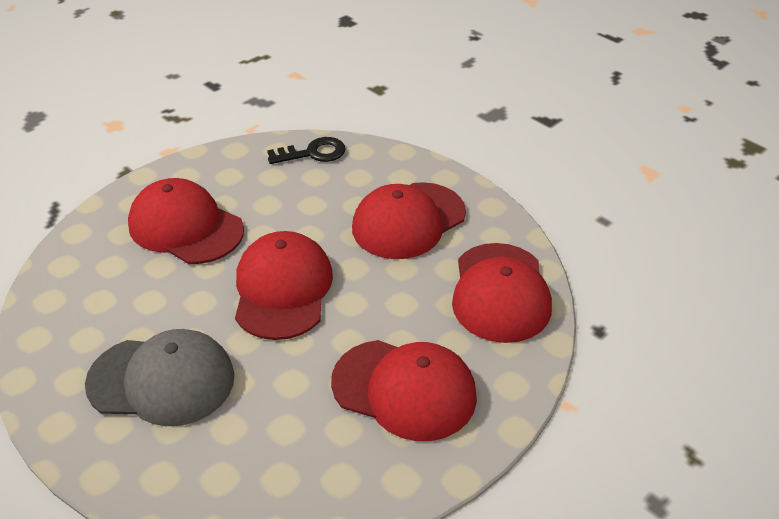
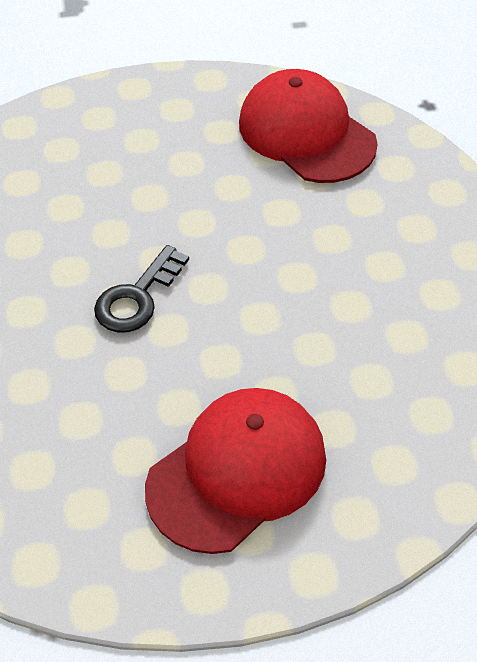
grey cap: [85,329,234,426] = 1 -> none = 0
red cap: [128,178,244,264] [235,231,333,340] [331,340,477,441] [352,182,466,259] [452,243,552,343] = 5 -> [145,388,326,554] [239,69,377,183] = 2

